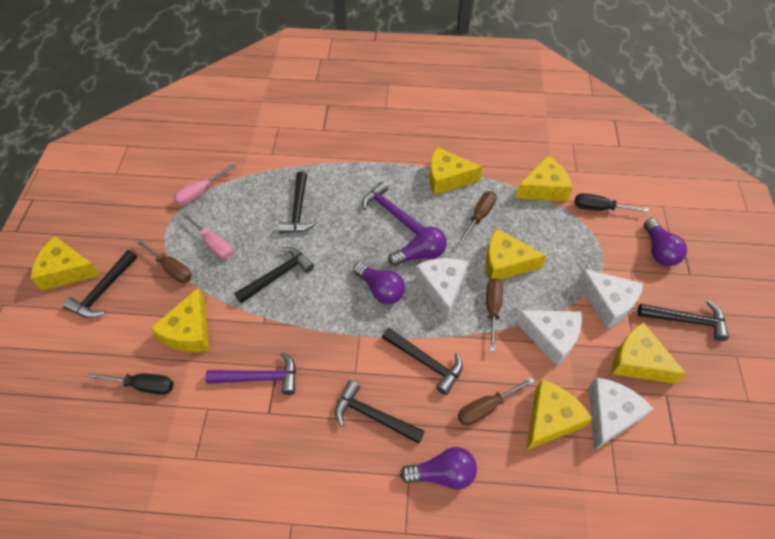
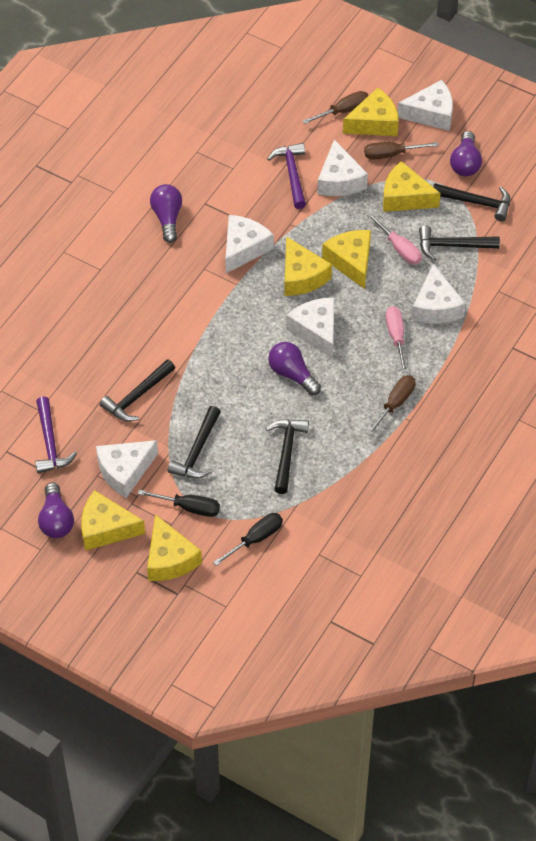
black hammer: [63,250,137,318] [234,247,314,303] [278,171,317,233] [335,380,425,444] [382,328,463,395] [638,301,729,341] = 6 -> [100,359,175,421] [168,406,221,479] [266,419,309,494] [419,225,500,260] [433,183,510,221] = 5
brown screwdriver: [135,239,192,283] [458,191,497,245] [458,377,535,426] [486,278,503,352] = 4 -> [302,91,369,124] [364,142,439,159] [366,375,416,436] = 3
white cheese: [415,258,468,320] [515,310,582,367] [577,269,643,329] [589,378,654,450] = 4 -> [96,440,158,498] [225,215,274,273] [286,297,335,358] [317,139,368,196] [397,80,453,131] [411,264,466,324] = 6
yellow cheese: [31,236,101,291] [150,288,209,352] [429,147,482,195] [486,228,546,280] [515,155,573,202] [526,379,593,450] [612,322,686,384] = 7 -> [81,490,145,551] [147,514,202,581] [284,236,332,296] [322,230,371,289] [343,88,399,136] [383,161,441,212] = 6

